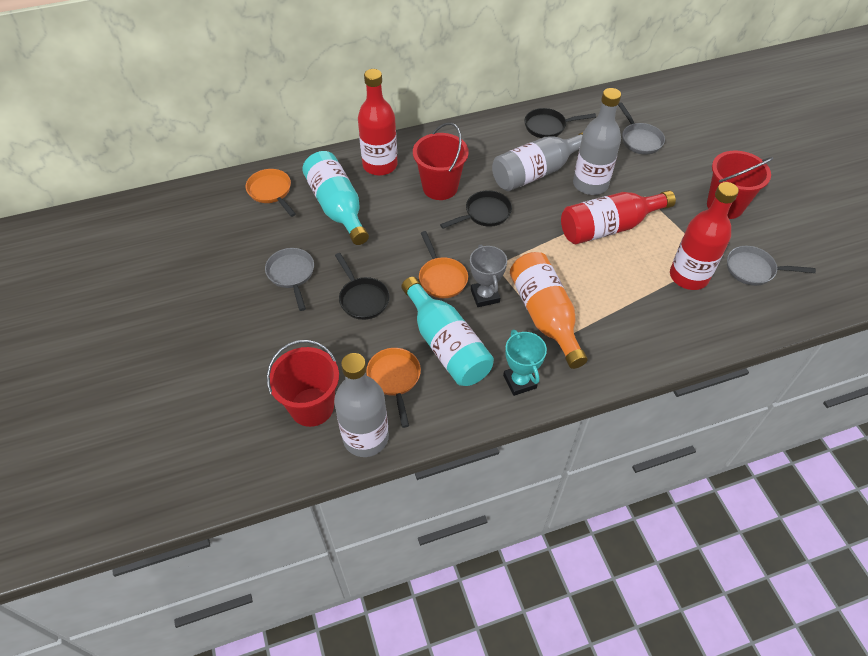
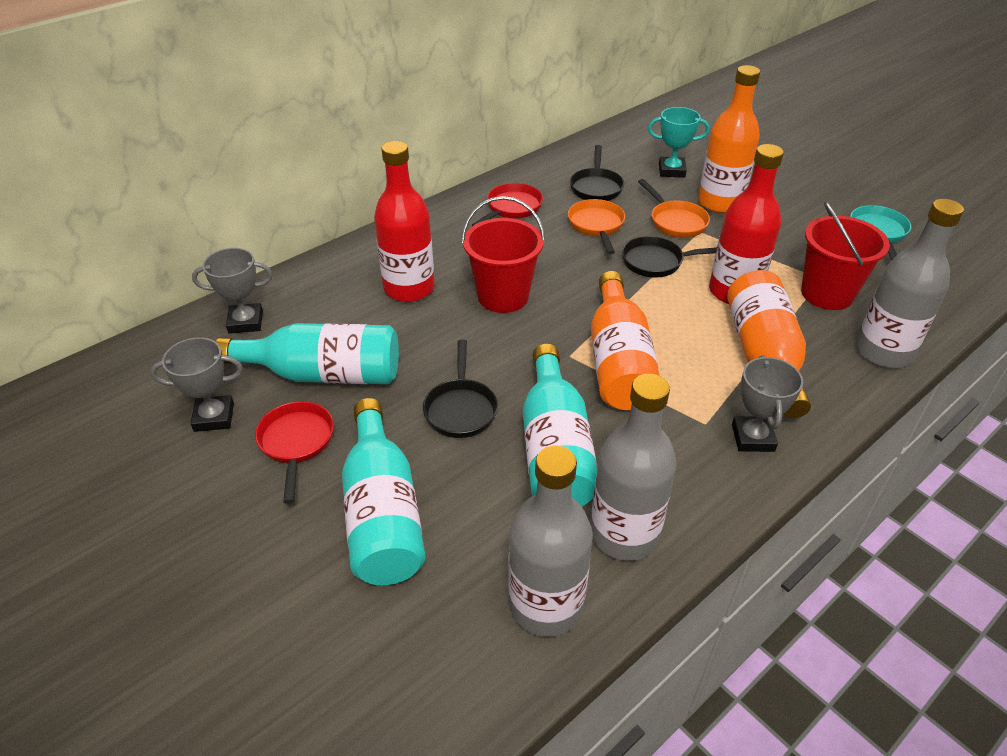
grey pan: [265,248,314,311] [618,102,665,155] [727,246,816,286] = 3 -> none = 0
grey trophy: [470,244,507,307] = 1 -> [150,337,243,432] [192,248,273,334] [732,355,803,452] = 3
orange bottle: [510,252,588,369] = 1 -> [591,271,660,410] [698,65,760,213] [727,270,811,418] = 3
orange pan: [246,169,296,217] [366,348,421,428] [419,231,468,298] = 3 -> [568,199,625,254] [638,179,710,238] = 2
red bottle: [358,69,398,176] [561,190,676,245] [670,182,739,290] = 3 -> [374,141,435,302] [709,144,784,304] = 2
red bucket: [267,340,339,427] [413,123,469,200] [707,151,773,219] = 3 -> [461,196,545,313] [801,202,890,310] = 2
red pan: none = 0 -> [255,401,334,504] [472,183,543,226] = 2
turquoise bottle: [302,151,369,245] [401,277,494,386] = 2 -> [215,323,399,384] [342,398,426,585] [523,344,597,507] = 3
turquoise pan: none = 0 -> [850,205,912,261] = 1

